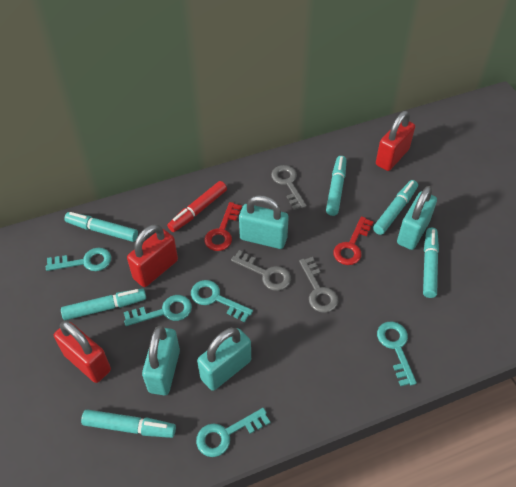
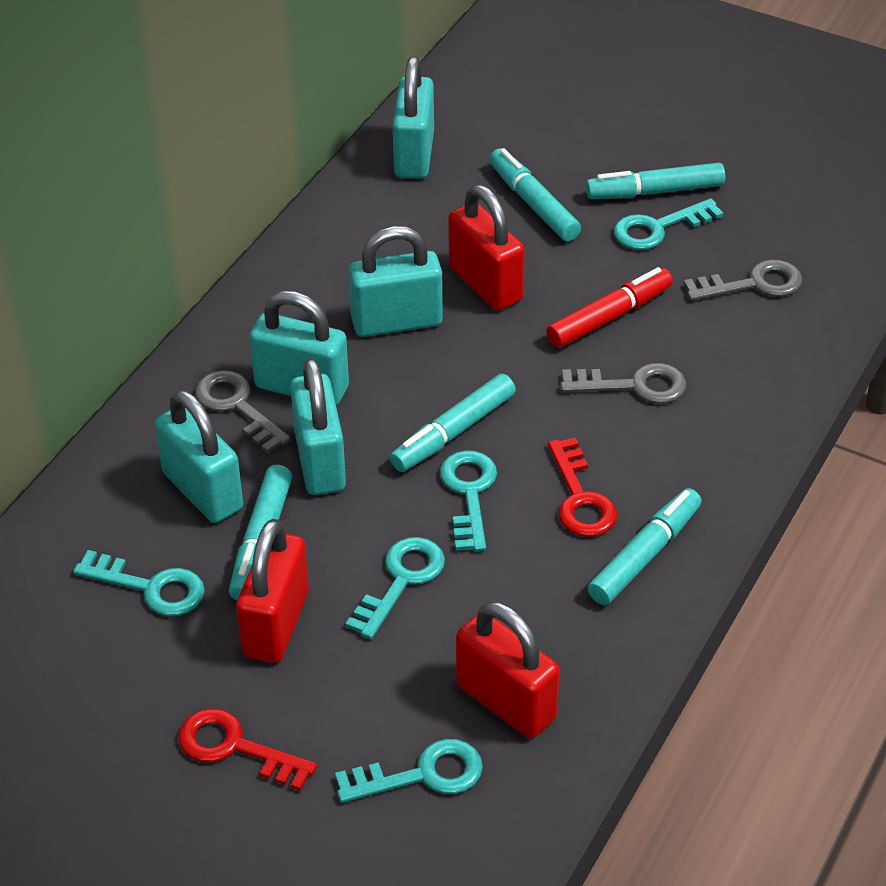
turquoise marker: [61,288,146,320] [65,212,138,242] [81,410,176,438] [326,156,347,216] [373,180,418,235] [423,228,439,298] = 6 -> [229,465,292,600] [390,374,516,472] [489,148,581,241] [586,162,725,199] [588,488,702,605] = 5
turquoise padlock: [142,326,180,395] [197,328,251,391] [239,195,289,249] [397,186,437,250] = 4 -> [155,390,243,523] [250,291,349,405] [290,358,346,495] [348,226,443,337] [393,56,434,179] = 5

